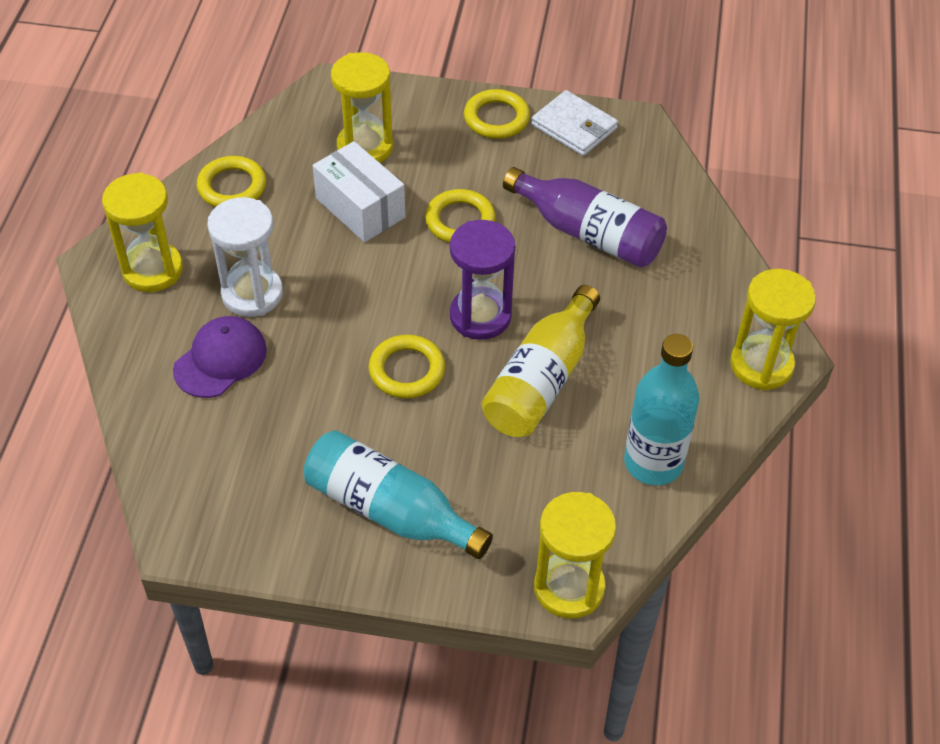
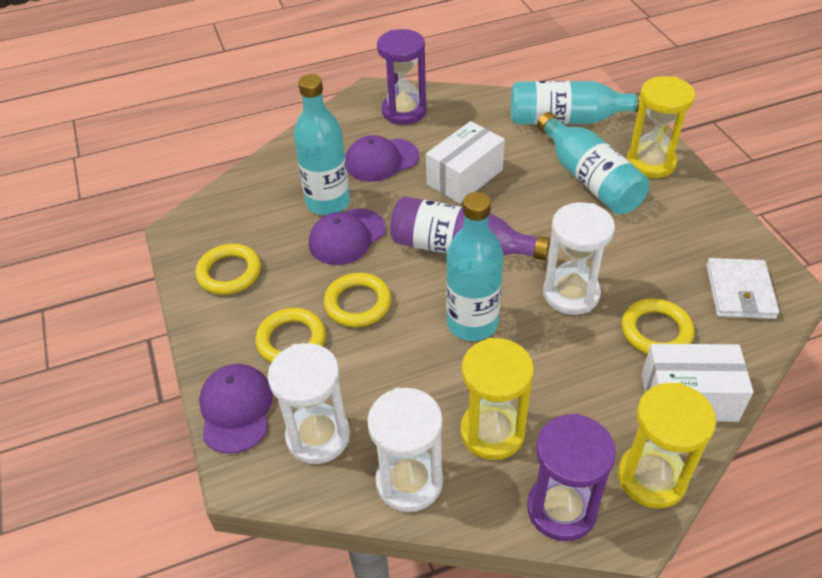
purple cap: [173,316,267,398] = 1 -> [199,364,273,453] [309,208,386,265] [346,135,419,182] = 3
purple hourglass: [450,220,515,340] = 1 -> [377,29,427,125] [527,414,616,541] = 2
turquoise bottle: [304,430,493,559] [624,334,699,485] = 2 -> [294,74,350,215] [446,192,503,341] [511,81,641,125] [537,112,649,214] = 4
white box: [312,141,405,242] = 1 -> [426,121,505,204] [642,344,754,422] = 2
white hourglass: [207,197,283,317] = 1 -> [268,343,350,464] [367,388,443,512] [543,202,615,315] = 3
yellow bottle: [482,285,600,437] = 1 -> none = 0
yellow hourglass: [102,172,183,292] [331,52,393,163] [534,492,616,619] [730,269,816,391] = 4 -> [460,338,534,460] [618,383,716,509] [626,76,695,178] = 3

